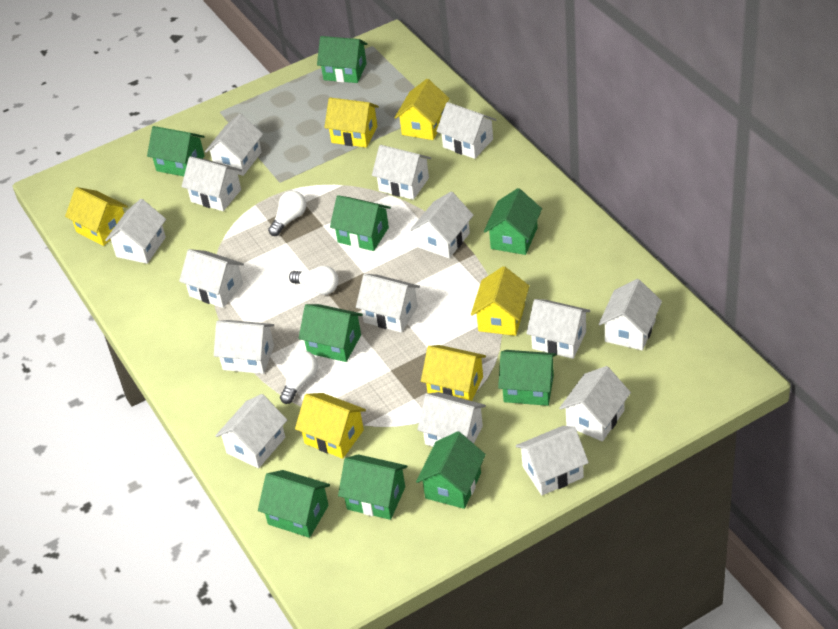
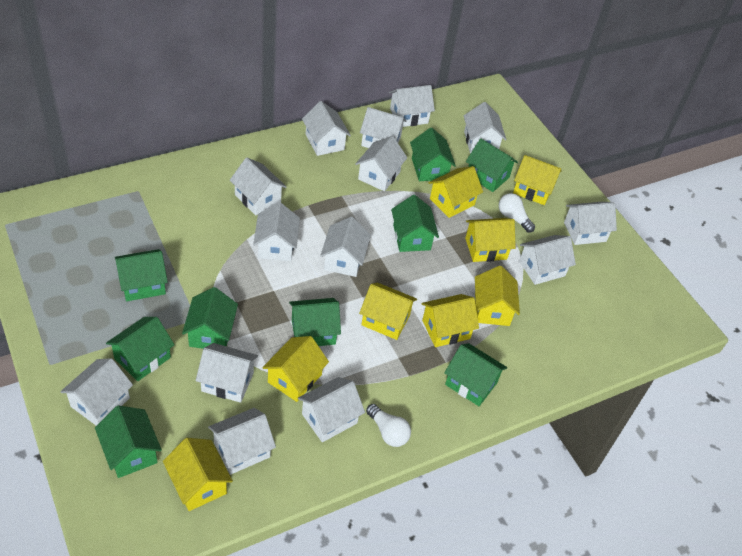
white house: [105,199,166,264] [179,249,244,308] [182,156,242,211] [205,114,263,176] [214,320,274,374] [215,394,287,468] [356,274,420,333] [372,145,431,200] [410,192,474,258] [417,392,486,447] [436,102,497,159] [516,426,589,495] [526,299,590,359] [559,366,631,441] [599,279,662,351] = 15 -> [60,358,133,426] [196,343,258,403] [208,408,276,475] [230,158,286,215] [253,202,300,261] [298,377,365,442] [302,101,351,156] [320,216,371,277] [355,136,407,192] [360,107,406,148] [389,85,435,127] [464,102,507,153] [519,235,576,285] [564,202,617,245] = 14
white light bulb: [268,191,306,236] [280,350,318,404] [289,266,339,295] = 3 -> [366,404,411,447] [499,193,535,233] = 2
yellow house: [65,187,128,246] [295,393,366,459] [324,98,379,148] [394,79,450,140] [421,345,486,401] [471,266,529,336] = 6 -> [163,438,233,511] [262,336,329,402] [359,283,417,340] [422,294,479,347] [429,166,483,218] [465,218,516,262] [475,266,520,326] [513,155,561,205] = 8

